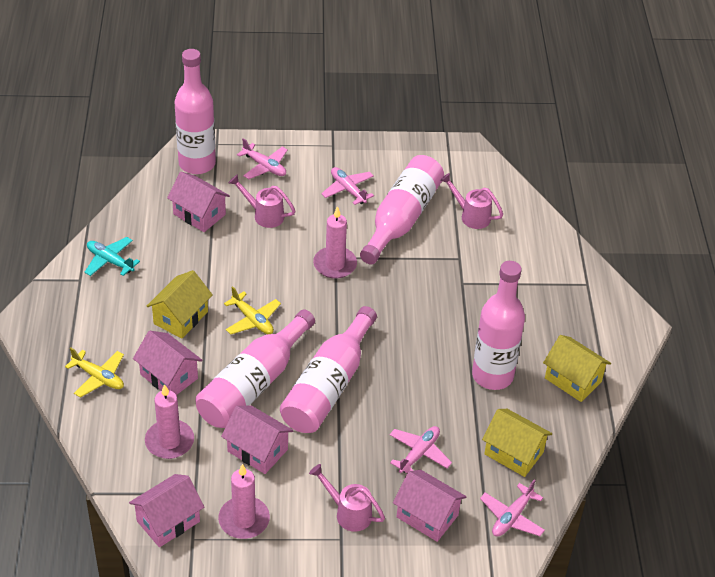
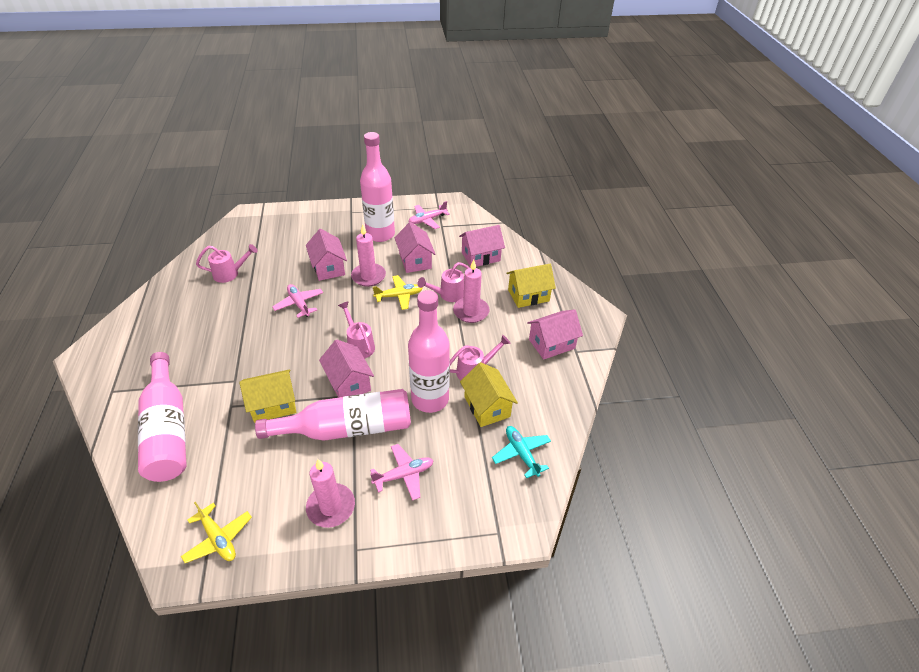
pink bottle: [174,49,216,174] [195,309,315,428] [280,306,377,433] [360,155,444,265] [472,261,525,390] = 5 -> [138,352,187,482] [255,389,411,441] [360,132,395,242] [408,290,450,413] = 4
pink plane: [237,138,288,179] [321,167,374,205] [390,426,452,473] [480,479,545,537] = 4 -> [272,284,323,318] [370,444,434,501] [409,201,450,229] = 3
pink watering can: [229,174,295,228] [309,464,385,532] [440,173,503,229] = 3 -> [196,244,258,283] [338,301,375,358] [417,262,470,302] [450,335,511,381] = 4

